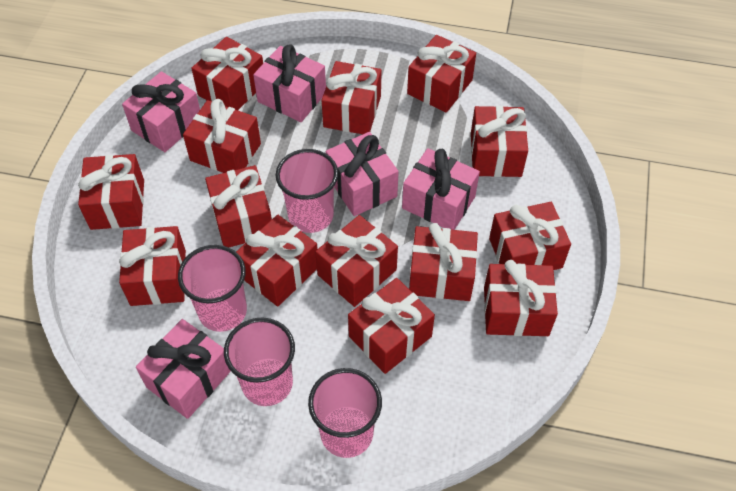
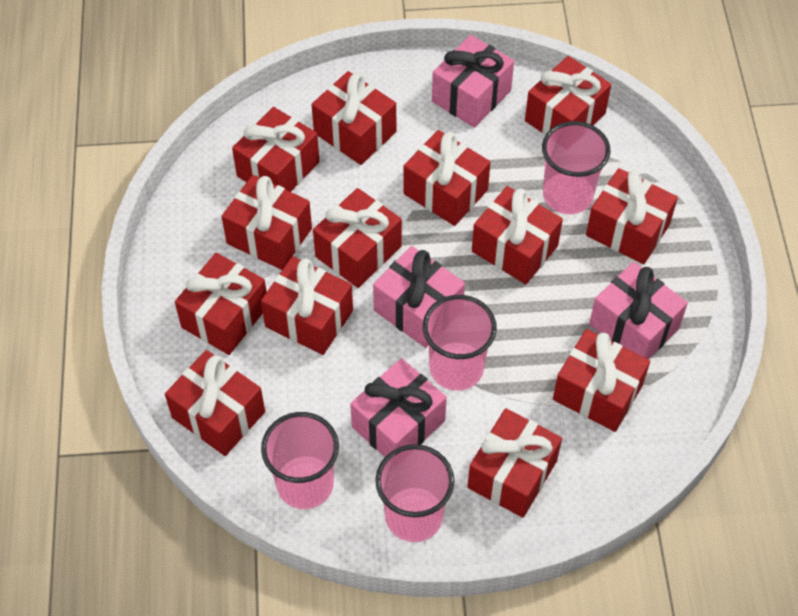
pink gift: [122,71,200,152] [136,319,231,419] [253,44,326,122] [326,132,399,216] [402,148,480,230] = 5 -> [350,358,447,457] [373,246,465,348] [432,35,514,128] [589,262,688,359] = 4
red gift: [78,154,144,230] [119,226,186,306] [183,99,261,173] [191,37,263,110] [205,165,272,247] [236,215,317,307] [315,215,398,307] [321,61,381,134] [348,278,435,374] [407,35,476,113] [409,223,478,301] [471,106,528,177] [484,260,558,336] [489,202,571,270] = 14 -> [165,350,265,456] [175,253,267,355] [222,175,312,270] [232,107,319,192] [261,256,353,355] [312,71,396,165] [313,188,402,288] [403,130,491,226] [468,408,562,518] [472,186,563,284] [525,56,611,135] [553,329,650,432] [586,168,678,264] = 13

